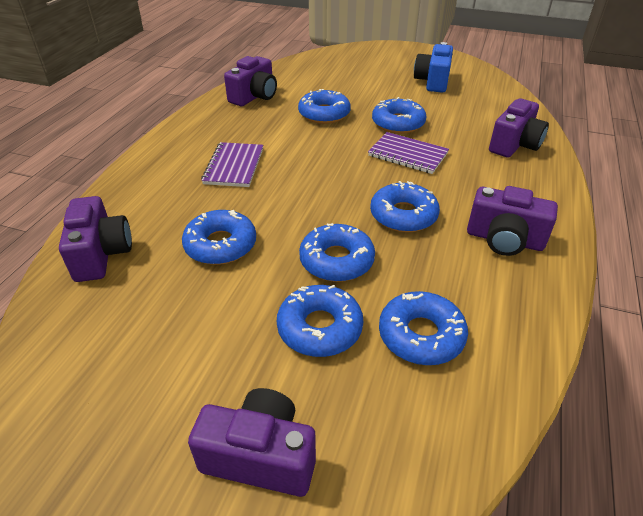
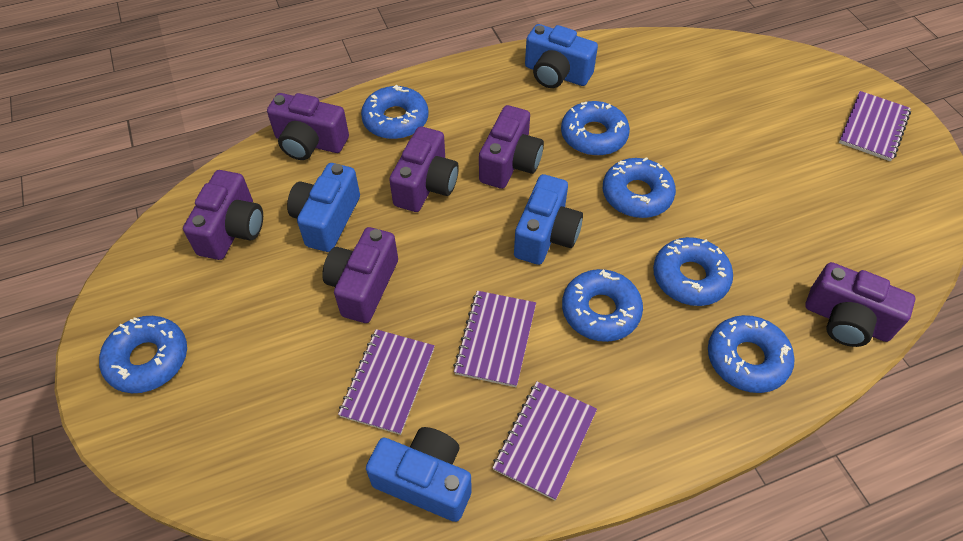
blue camera: [414,42,453,93] = 1 -> [287,163,360,252] [366,427,472,522] [514,174,583,265] [525,24,598,88] = 4
purple camera: [59,196,132,282] [188,388,316,497] [224,56,277,106] [467,186,558,256] [489,99,549,158] = 5 -> [183,170,263,260] [267,93,349,160] [322,227,398,323] [389,126,459,212] [479,105,544,189] [805,262,915,347] = 6
purple notebook: [201,142,263,187] [368,132,449,174] = 2 -> [338,329,435,435] [453,291,536,387] [492,382,597,500] [839,91,911,161] = 4

